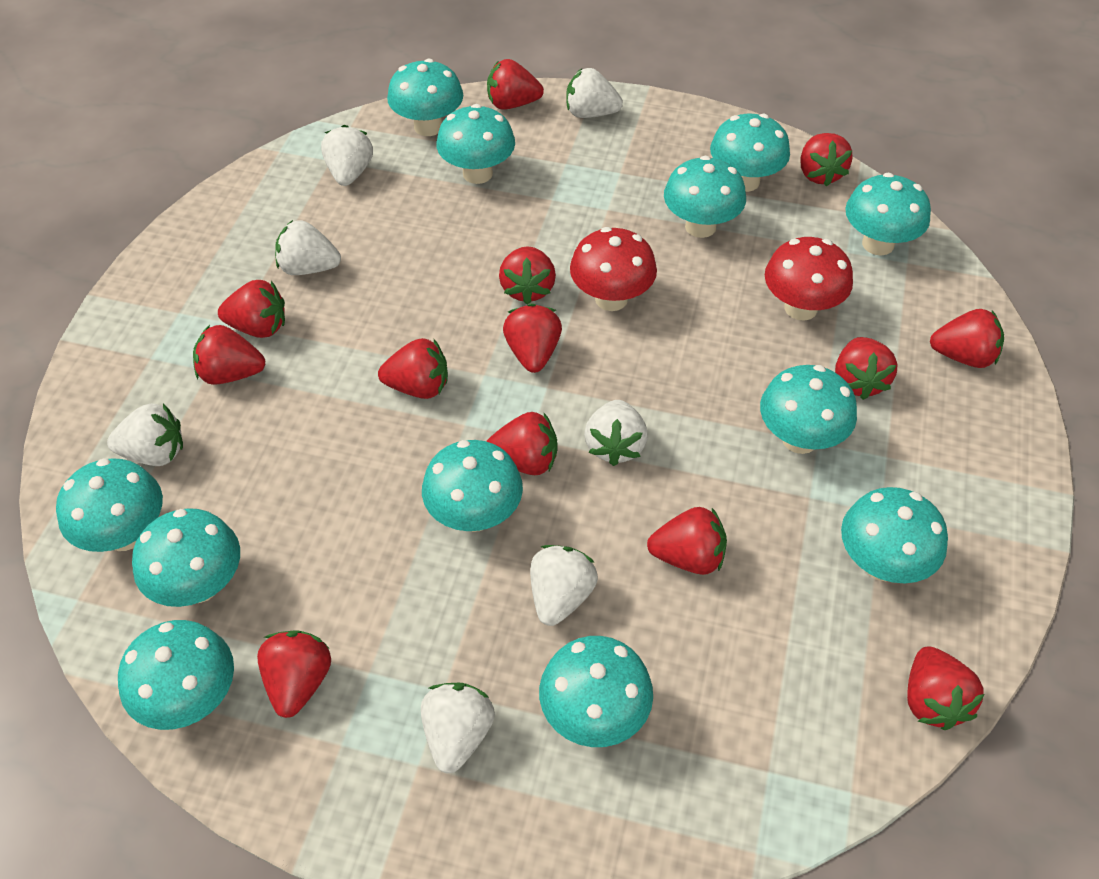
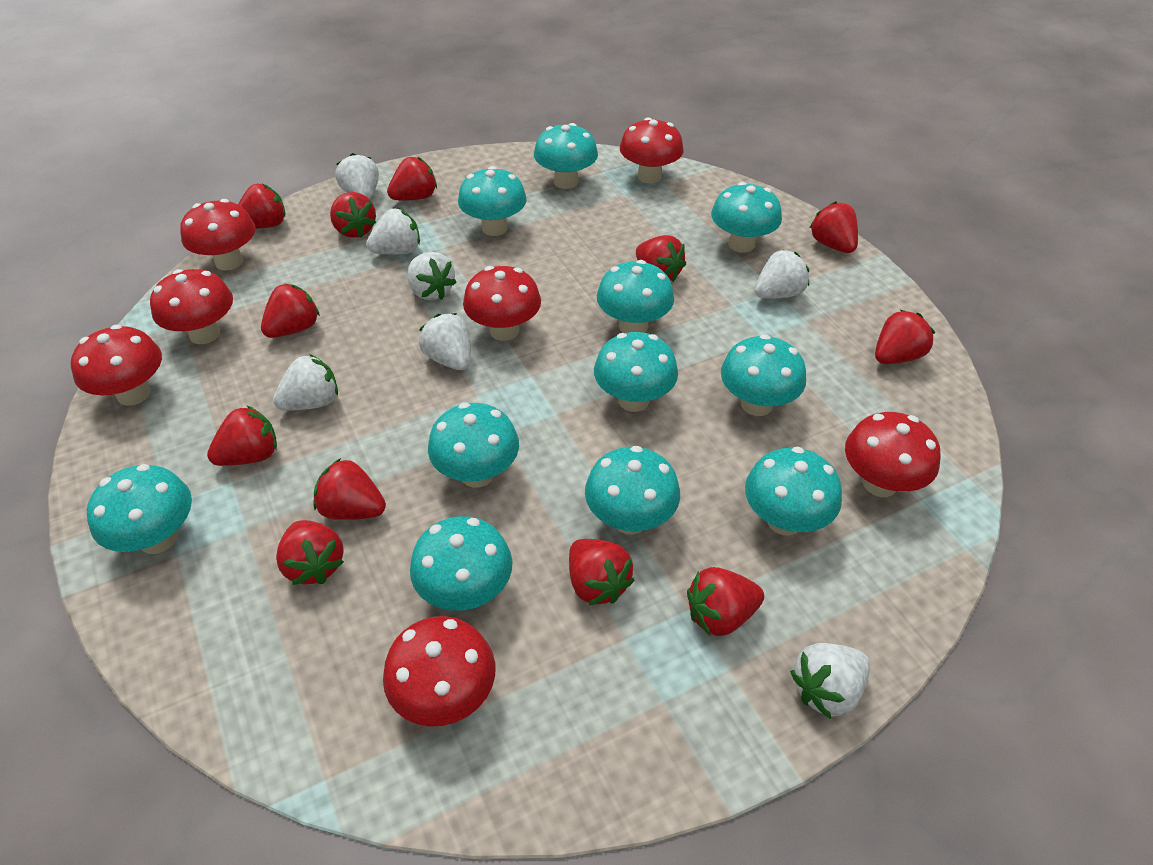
red mushroom: [570,227,657,311] [765,237,853,321] = 2 -> [71,324,162,406] [150,269,233,344] [180,199,256,270] [383,616,495,727] [463,266,541,341] [620,117,684,183] [845,412,941,497] = 7
red strawberry: [193,325,265,385] [218,280,285,338] [257,630,331,718] [378,338,448,399] [486,412,557,475] [487,59,544,110] [499,246,556,305] [503,304,562,373] [647,507,727,575] [800,133,852,187] [835,337,897,400] [907,646,985,730] [930,309,1004,368] = 13 -> [207,406,277,466] [238,184,285,229] [261,284,320,338] [276,520,344,585] [313,458,386,520] [330,192,377,238] [387,157,437,201] [569,539,635,605] [636,235,686,282] [687,567,764,636] [810,201,858,253] [875,310,935,364] = 12
turquoise mushroom: [56,458,163,552] [118,620,234,730] [132,508,240,607] [387,58,463,136] [422,440,523,532] [436,104,515,184] [539,636,653,747] [664,156,746,238] [710,114,790,192] [760,365,857,454] [841,487,948,583] [845,173,931,256] = 12 -> [87,464,192,554] [410,516,513,611] [428,402,519,488] [458,166,527,236] [534,123,598,189] [585,446,680,535] [594,332,678,412] [597,260,674,333] [711,182,782,253] [721,334,806,416] [745,447,842,536] = 11

